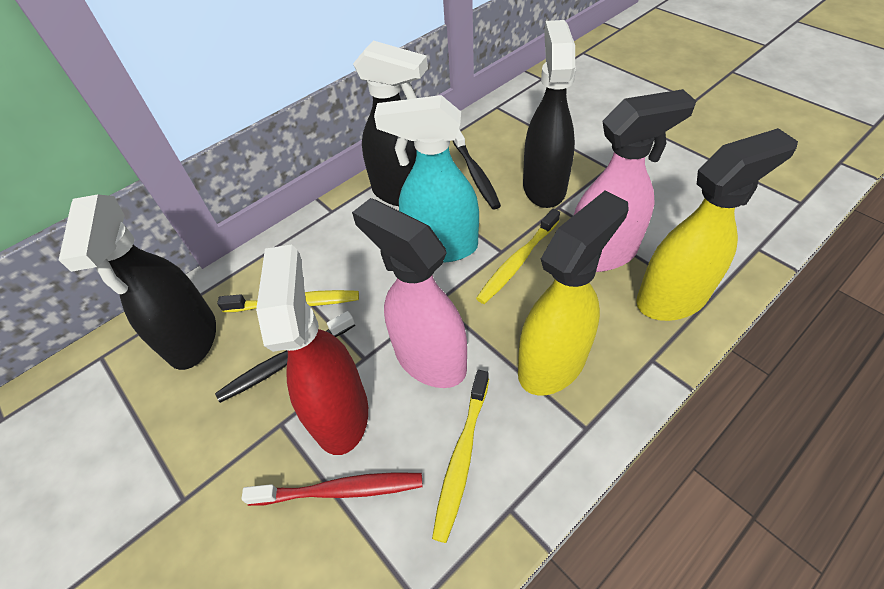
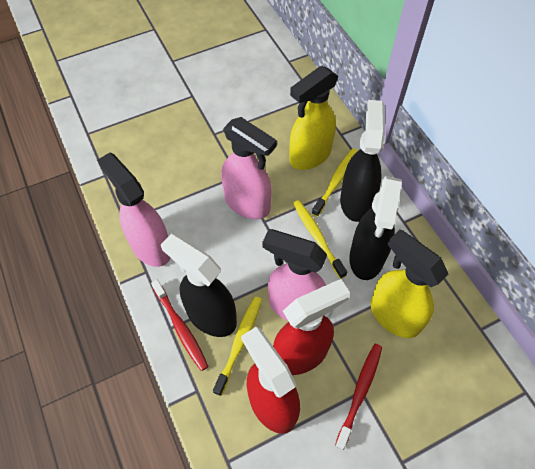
black toothbrush: [215,311,355,403] [453,129,501,210] = 2 -> none = 0
pink spray bottle: [352,198,467,388] [573,89,696,272] = 2 -> [97,153,171,267] [221,117,277,219] [262,229,327,321] = 3
red spray bottle: [256,244,368,455] = 1 -> [241,327,300,434] [273,279,350,375] = 2
red toothbrush: [242,472,423,506] = 1 -> [151,280,209,371] [335,344,382,450] = 2
turquoise spray bottle: [374,95,479,263] = 1 -> none = 0

